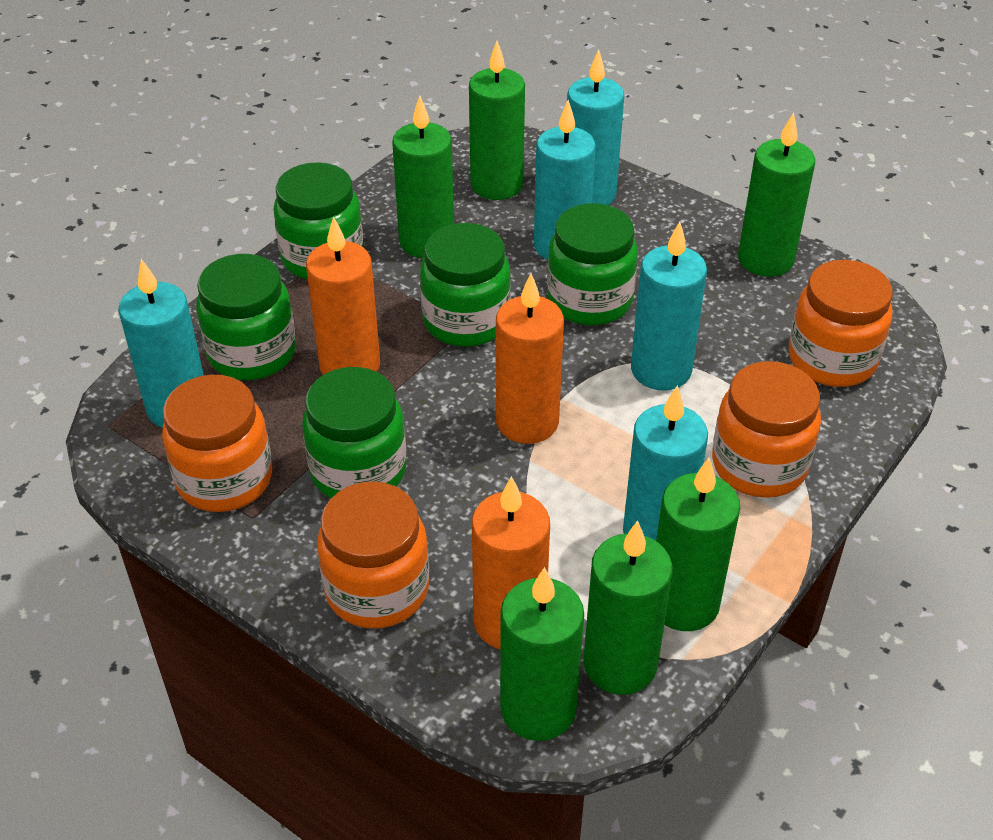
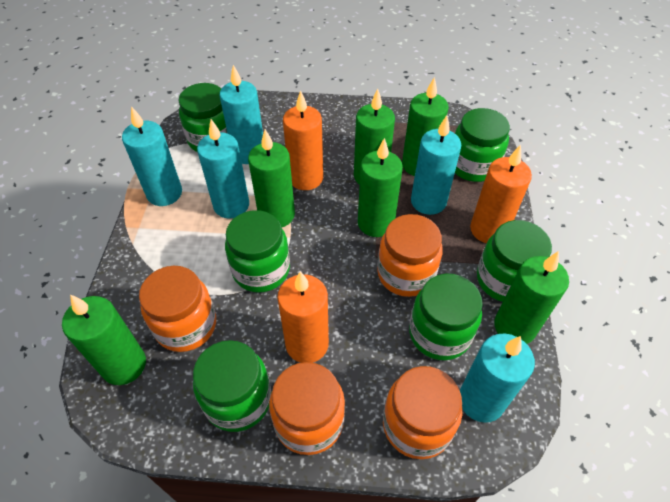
green jar: [196,254,296,380] [273,162,364,280] [302,367,406,498] [420,223,511,347] [547,203,638,326] = 5 -> [179,83,228,152] [193,340,271,432] [225,210,290,293] [409,274,483,360] [455,108,510,182] [477,220,552,302] = 6

